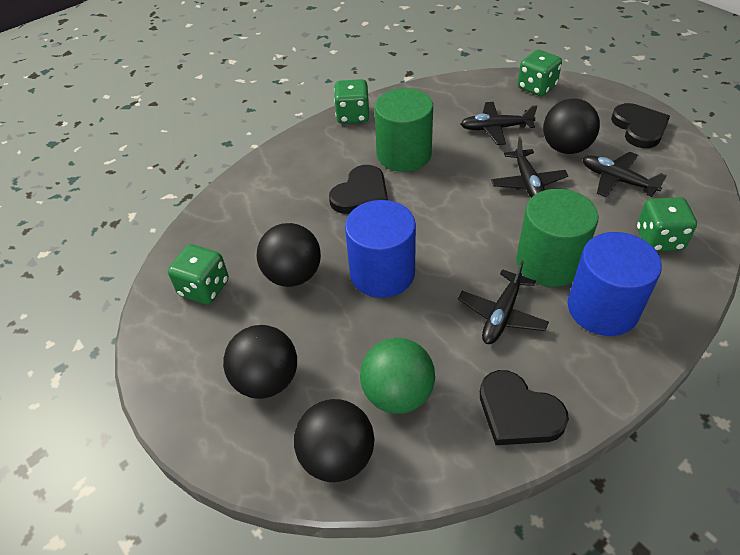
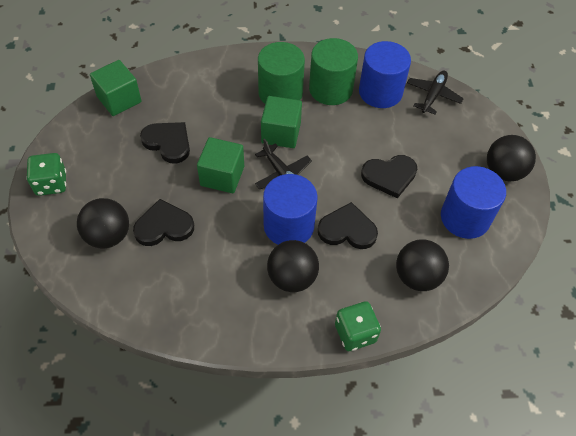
black heart: [329,165,388,214] [480,370,569,445] [611,103,670,148] = 3 -> [133,199,194,246] [140,122,190,164] [318,202,378,249] [361,155,417,198] = 4
black plane: [458,260,549,344] [461,102,537,145] [491,137,568,198] [583,152,667,197] = 4 -> [255,138,312,189] [407,70,464,114] = 2
blue cylinder: [345,200,416,298] [568,232,662,336] = 2 -> [263,174,318,245] [359,41,411,108] [441,166,506,239] = 3
green ball: [360,338,435,414] = 1 -> none = 0
green cube: none = 0 -> [90,60,141,116] [197,137,244,193] [261,96,302,148] = 3
green dice: [168,244,229,305] [334,79,369,124] [518,50,562,96] [637,197,697,251] = 4 -> [26,153,66,196] [335,301,381,351] = 2

